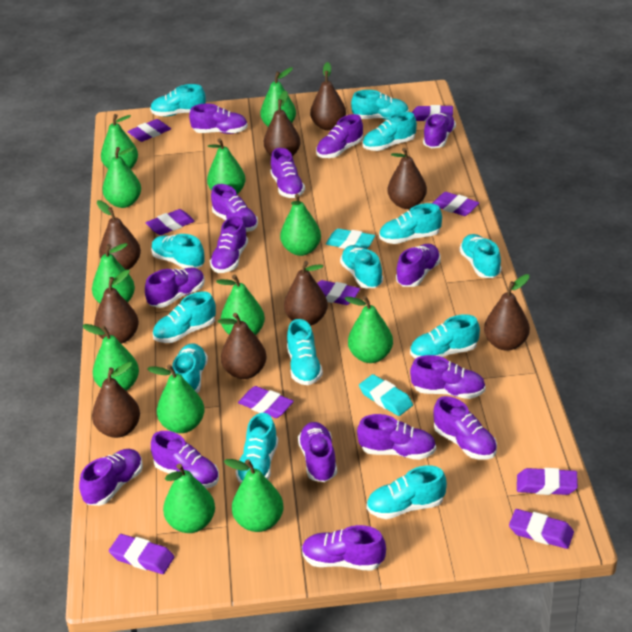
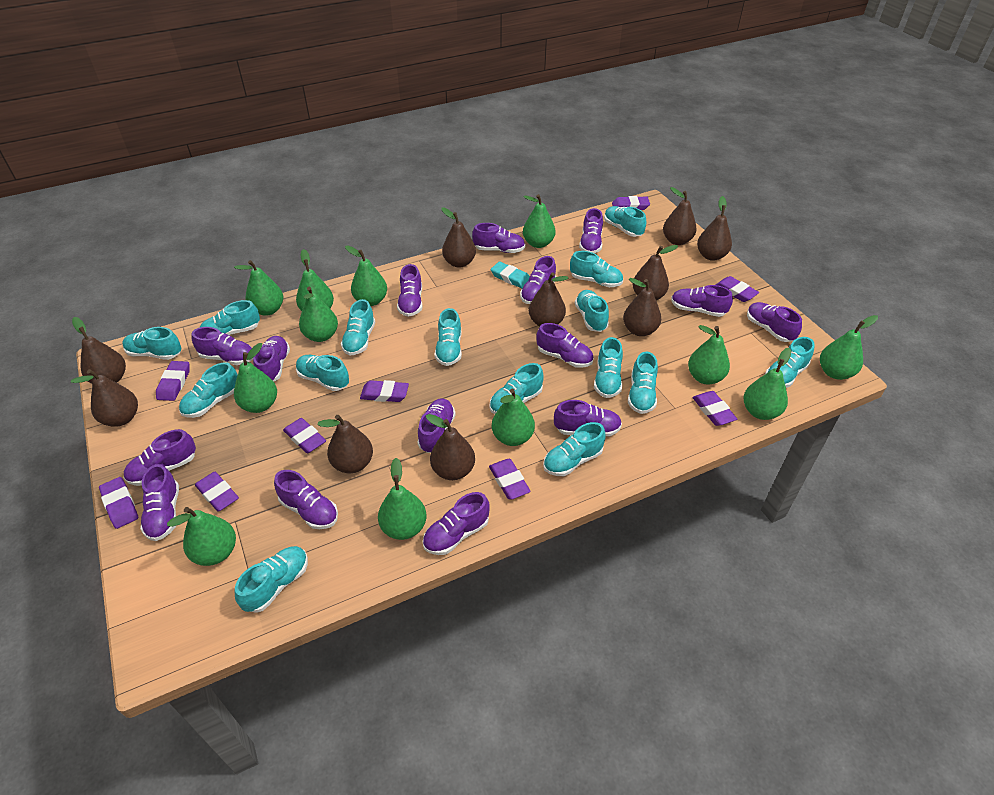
brown pear: [92,362,140,438] [94,270,139,344] [97,200,141,270] [218,313,267,379] [264,91,300,157] [284,261,328,326] [310,62,346,130] [388,148,427,209] [484,274,530,351] = 9 -> [71,369,138,427] [72,317,126,384] [317,415,373,473] [426,414,475,480] [441,207,476,268] [529,272,569,327] [623,278,661,336] [633,245,678,300] [663,187,697,245] [697,196,732,261] = 10
turquoise eraser: [326,229,375,249] [359,374,413,416] = 2 -> [491,262,530,288] = 1
turquoise shoe: [150,84,206,117] [151,234,205,269] [153,291,216,343] [172,343,208,393] [236,413,278,483] [287,319,323,385] [340,245,383,288] [351,90,409,120] [363,112,417,151] [366,465,447,519] [379,203,442,244] [410,314,480,358] [459,234,502,278] = 13 -> [122,327,182,360] [179,362,238,418] [199,300,260,335] [235,546,308,613] [296,355,349,391] [341,299,375,355] [435,308,462,366] [490,363,544,414] [543,422,606,476] [570,251,623,287] [575,290,609,332] [594,337,623,398] [604,206,646,237] [628,352,658,414] [765,337,815,388] = 15

